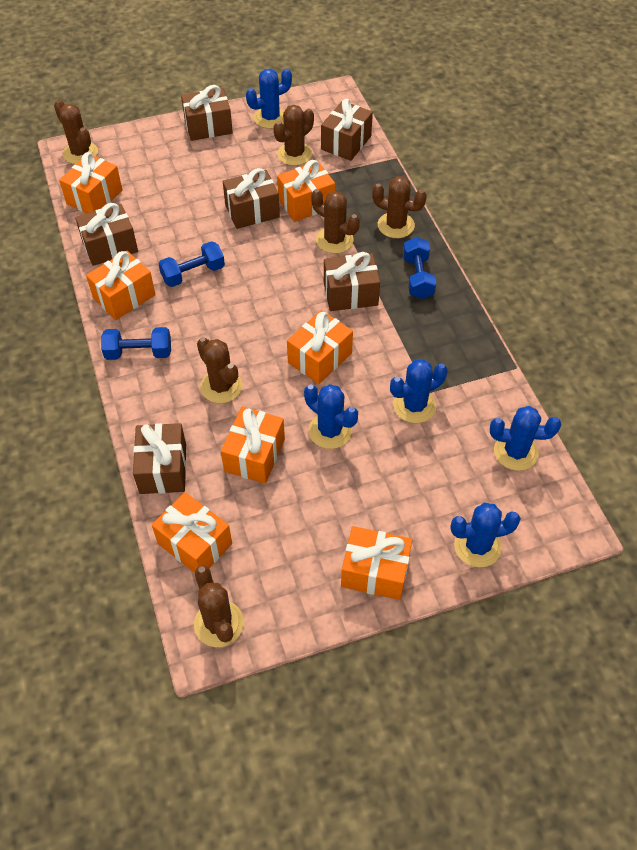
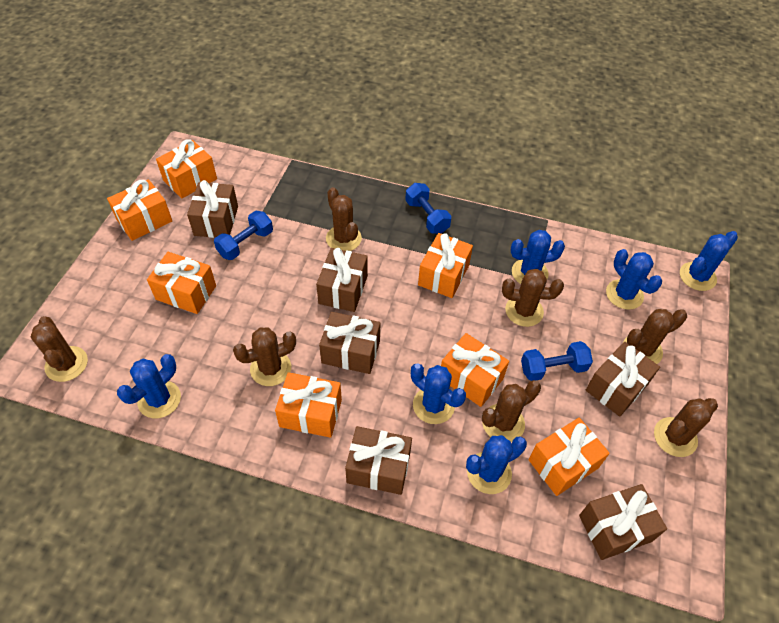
blue cactus: [246,69,292,129] [304,384,358,449] [390,359,448,423] [450,502,521,567] [490,406,561,471] = 5 -> [117,354,181,418] [411,363,466,424] [466,435,527,494] [510,230,565,284] [606,249,662,310] [680,231,738,291] = 6
brown cactus: [54,100,98,164] [194,565,244,647] [197,337,243,403] [273,105,314,166] [311,189,360,254] [372,176,427,238] = 6 -> [31,316,88,382] [233,327,296,386] [326,187,362,251] [482,380,541,442] [502,269,564,327] [624,309,687,364] [654,398,718,457] = 7

